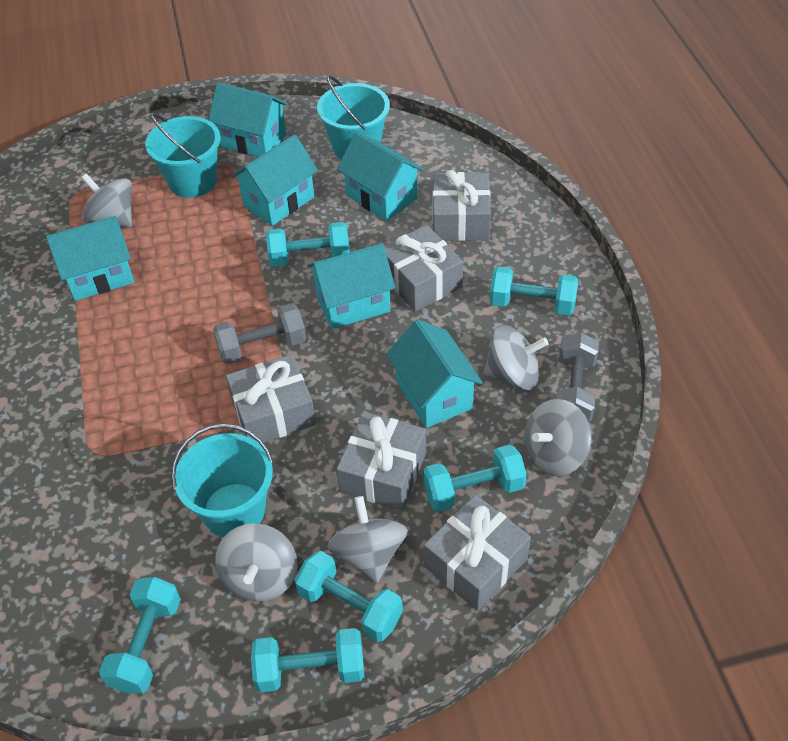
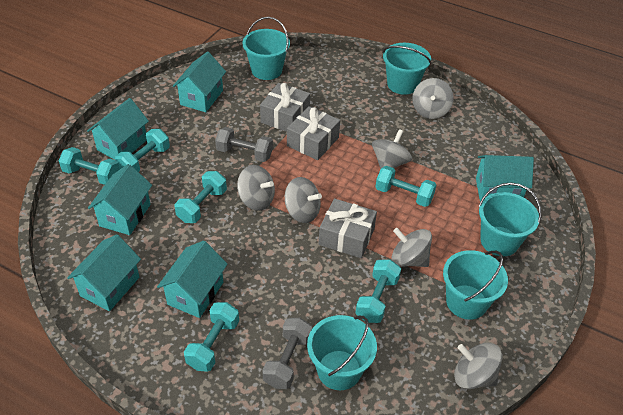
grey gift: [226,354,316,443] [337,412,426,511] [384,225,463,312] [424,495,531,611] [433,170,491,241] = 5 -> [260,83,310,132] [287,106,340,160] [319,198,377,258] = 3
grey spinning top: [81,173,132,228] [215,523,298,602] [327,496,407,583] [483,325,549,390] [524,399,592,476] = 5 -> [237,165,275,211] [285,177,322,223] [372,129,412,169] [391,228,432,267] [412,78,454,119] [454,343,502,389] = 6
turquoise bucket: [145,113,221,198] [171,424,273,537] [317,75,390,159] = 3 -> [242,17,290,80] [307,315,377,390] [383,43,431,95] [443,250,508,320] [479,183,541,256] = 5

